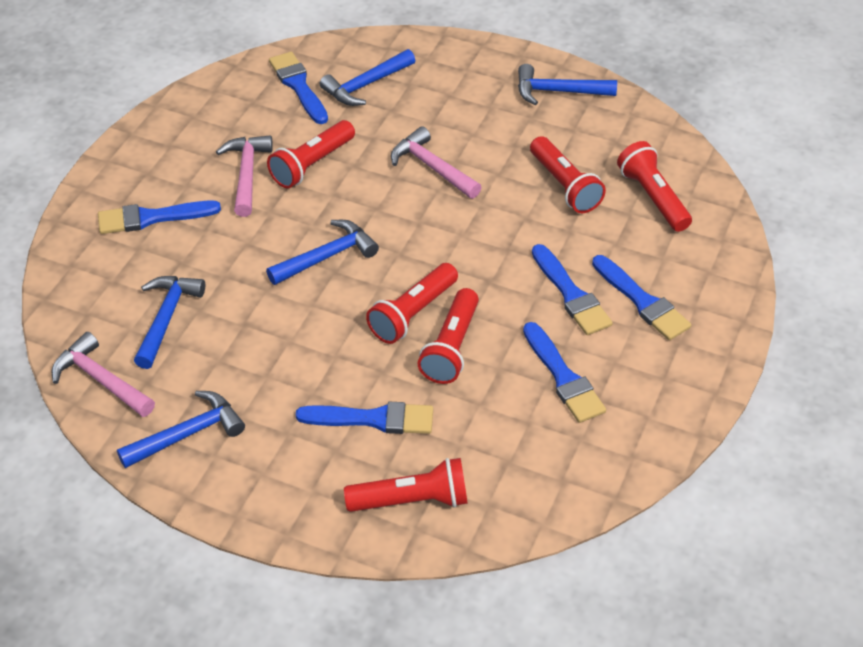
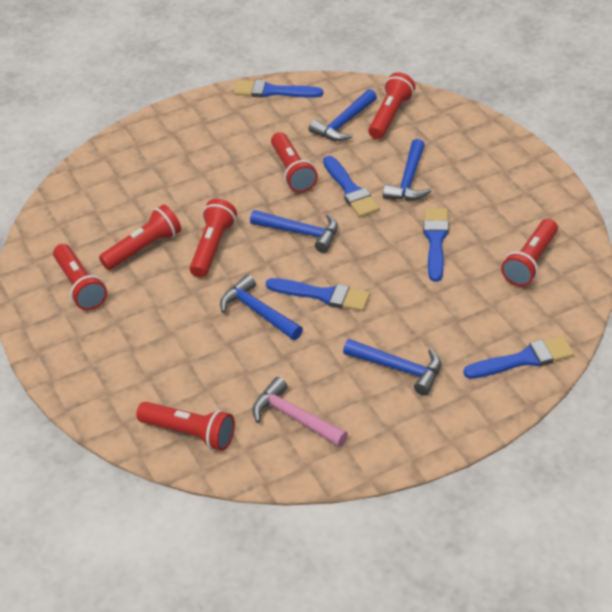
blue brush: [98,200,221,234] [269,52,328,124] [296,402,433,434] [523,322,606,423] [532,244,613,335] [592,255,691,340] = 6 -> [234,80,323,98] [266,278,370,311] [323,156,380,217] [423,208,449,282] [463,336,574,379] = 5
pink hammer: [52,332,155,417] [216,135,273,217] [391,126,482,199] = 3 -> [252,377,348,447] = 1
red flashlight: [267,120,355,188] [344,458,468,512] [366,263,458,344] [417,288,479,384] [530,136,606,213] [617,141,692,232] = 6 -> [53,244,107,310] [99,205,181,270] [136,402,235,451] [190,199,237,278] [271,132,318,193] [368,72,416,139] [501,219,558,287] = 7

